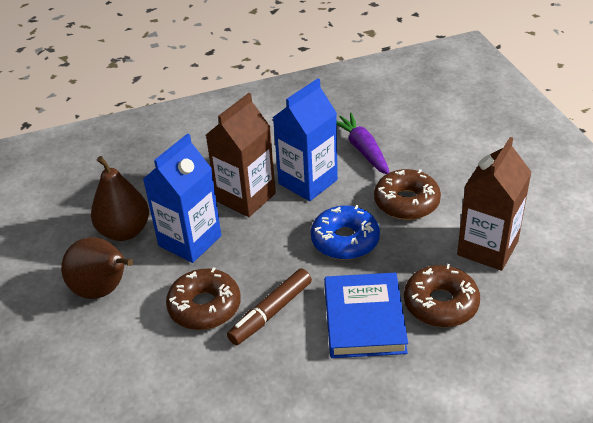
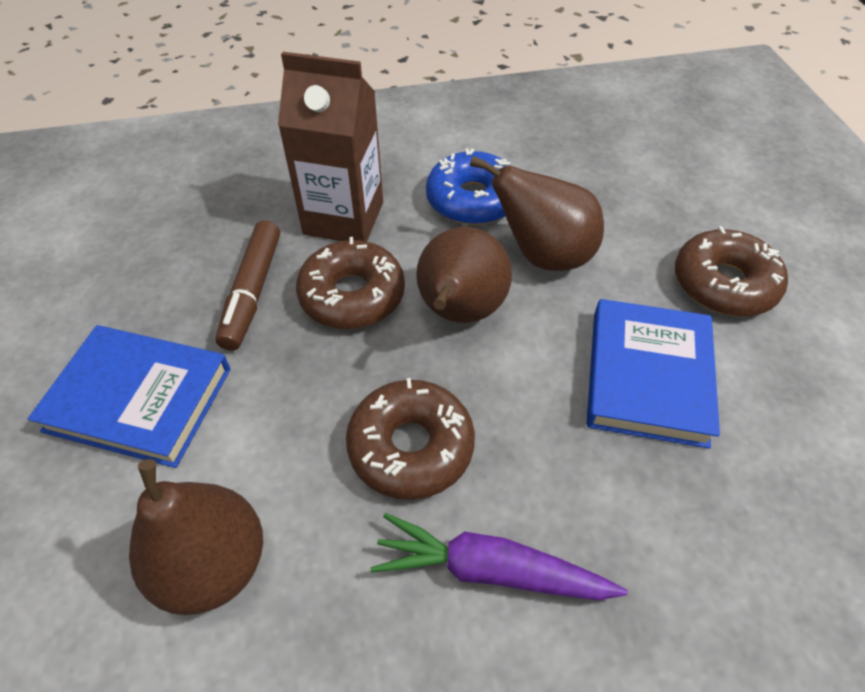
blue book: [324,273,408,358] = 1 -> [28,325,231,468] [587,299,720,449] = 2
blue carton: [143,133,221,263] [273,78,338,201] = 2 -> none = 0
brown carton: [206,93,276,217] [457,137,532,271] = 2 -> [278,52,383,242] = 1
brown pear: [61,237,133,299] [91,156,149,241] = 2 -> [129,459,263,615] [416,227,512,323] [470,156,604,271] = 3

